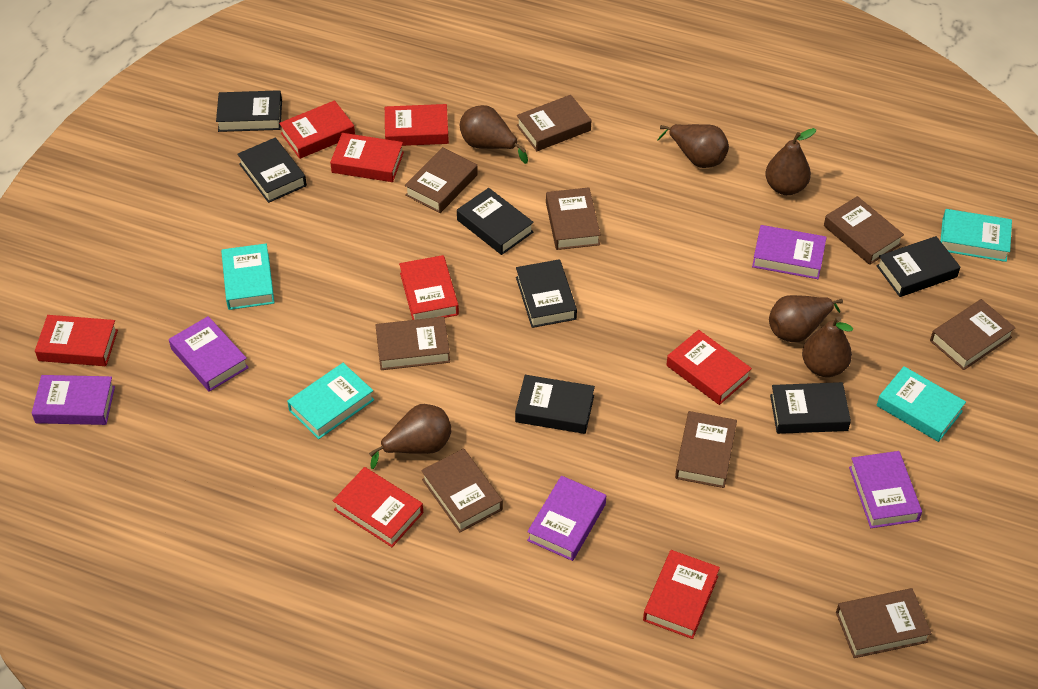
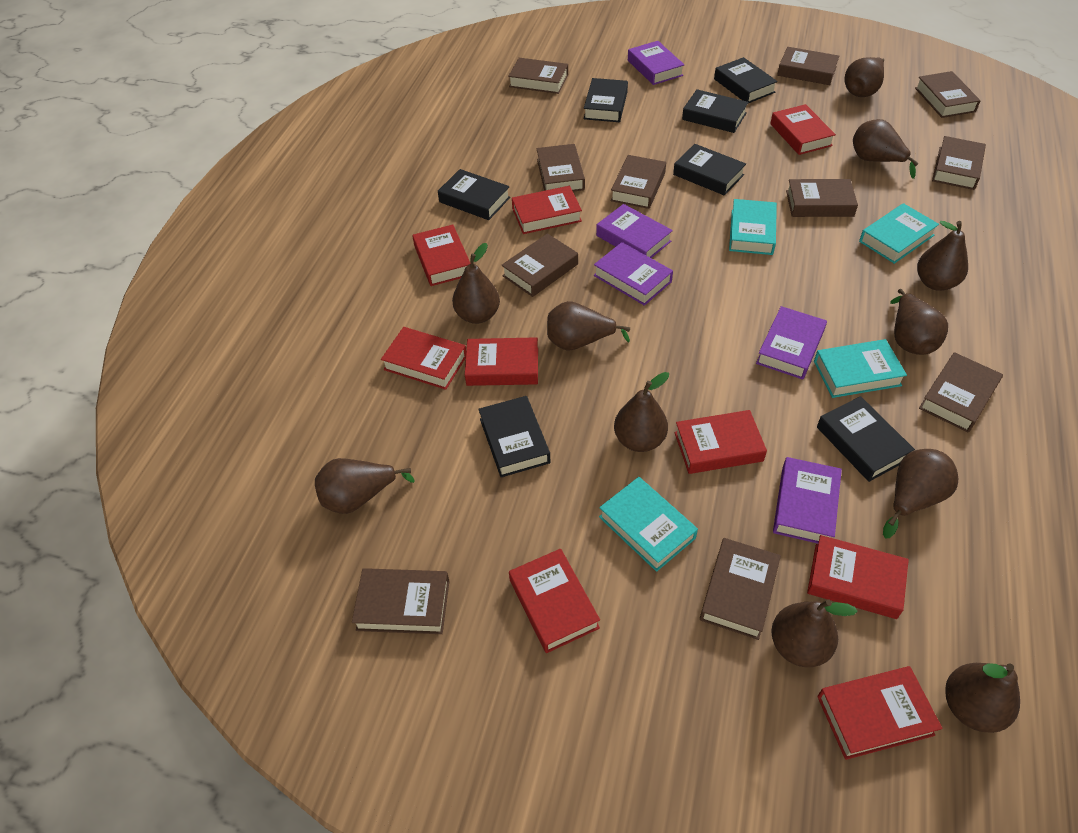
brown book: [376,317,450,370] [405,147,478,213] [421,448,503,532] [517,95,591,151] [546,187,601,250] [675,411,737,488] [824,196,904,265] [836,588,932,658] [930,299,1015,370] = 9 -> [352,568,449,634] [501,233,578,297] [508,58,568,94] [536,144,585,192] [610,155,666,209] [700,538,781,640] [777,47,839,85] [786,179,858,217] [915,71,981,118] [919,352,1003,432] [932,136,986,190] = 11
brown pear: [369,404,452,469] [460,105,528,164] [657,124,729,168] [765,128,816,195] [769,295,843,342] [802,316,853,377] = 6 -> [315,458,415,514] [452,243,500,324] [547,301,630,350] [614,372,669,452] [771,599,858,667] [844,57,884,97] [853,119,919,179] [883,449,958,538] [890,289,948,355] [917,221,968,291] [945,663,1020,733] = 11
red book: [35,315,118,366] [279,100,355,159] [330,133,404,182] [333,467,423,547] [385,104,449,146] [399,255,459,320] [643,550,720,639] [667,330,752,405] = 8 -> [381,327,466,390] [412,225,470,286] [465,337,538,386] [509,549,600,653] [512,186,582,234] [674,410,767,474] [770,104,836,155] [807,535,909,619] [817,666,943,760] = 9

